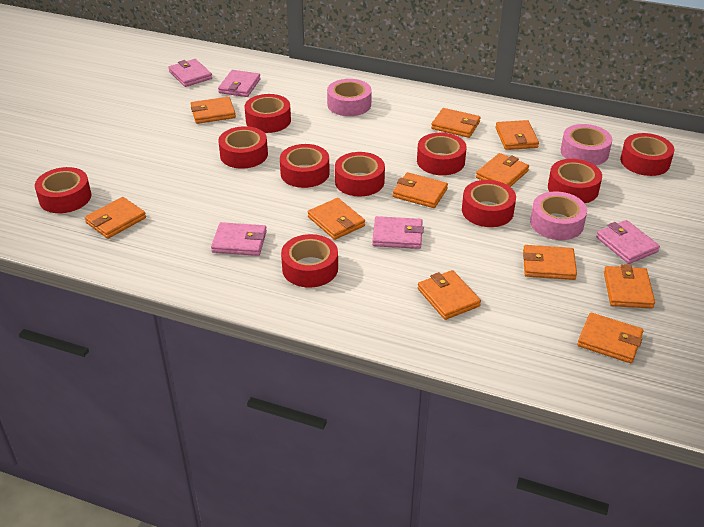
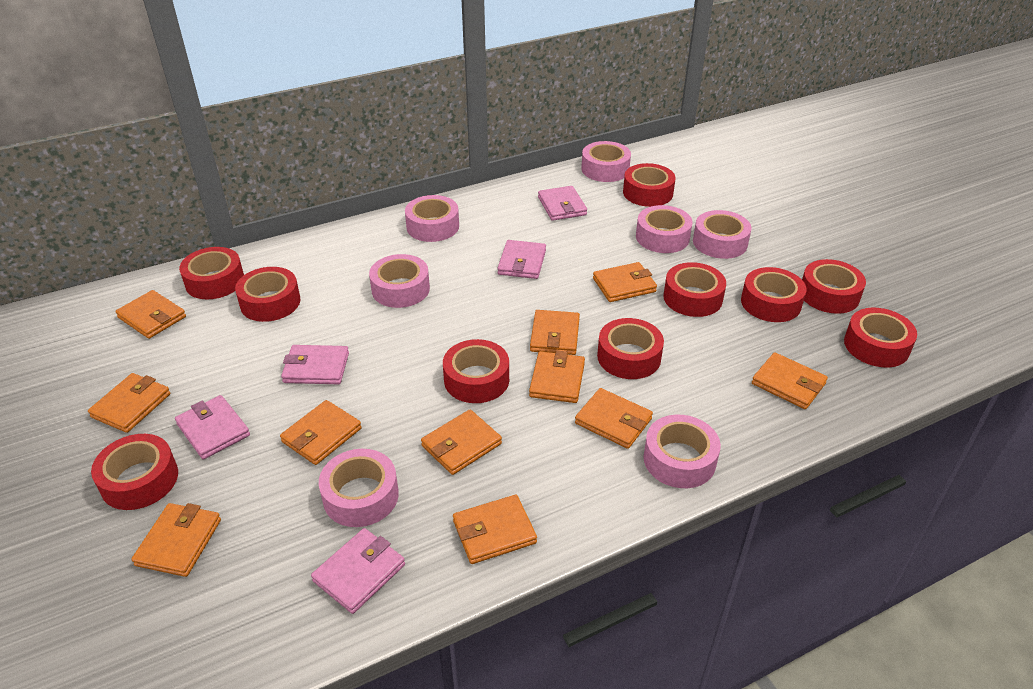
pink tape: [327,79,372,116] [530,192,587,240] [561,124,612,165] = 3 -> [319,449,399,527] [369,254,430,308] [405,195,459,242] [581,141,631,182] [636,205,693,253] [643,415,721,488] [693,210,751,259] = 7

